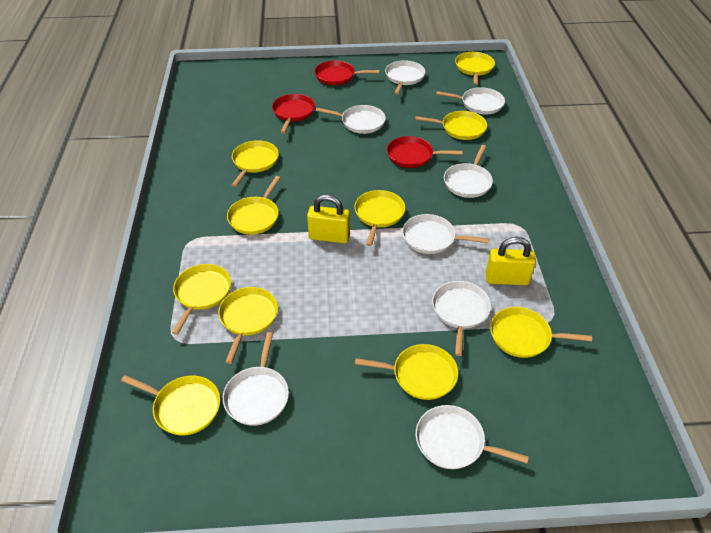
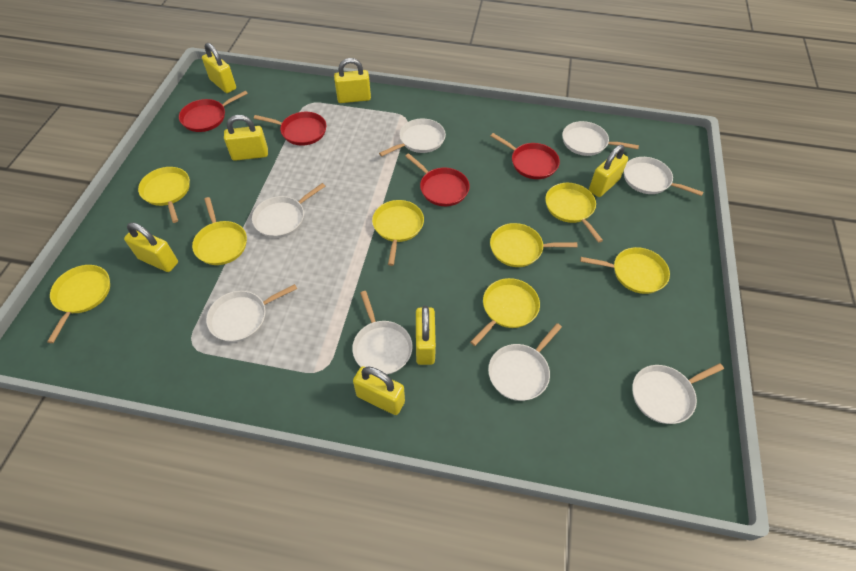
red pan: [272,94,315,133] [315,60,380,85] [387,136,463,168] = 3 -> [179,90,248,132] [254,112,327,146] [405,153,470,206] [491,133,560,179] = 4
yellow padlock: [307,194,350,243] [486,237,536,285] = 2 -> [124,222,178,272] [202,43,236,93] [224,115,268,161] [334,58,371,103] [353,366,405,415] [416,306,436,365] [589,145,628,197] = 7
yellow pan: [121,375,220,436] [172,264,231,335] [218,287,278,364] [227,176,280,235] [232,140,279,187] [354,190,405,246] [355,344,458,400] [415,111,487,140] [455,52,495,85] [490,307,592,358] = 10 -> [47,265,110,343] [138,167,190,223] [192,197,247,265] [372,200,424,266] [470,278,540,346] [490,223,578,267] [545,183,603,243] [580,247,670,294] = 8

